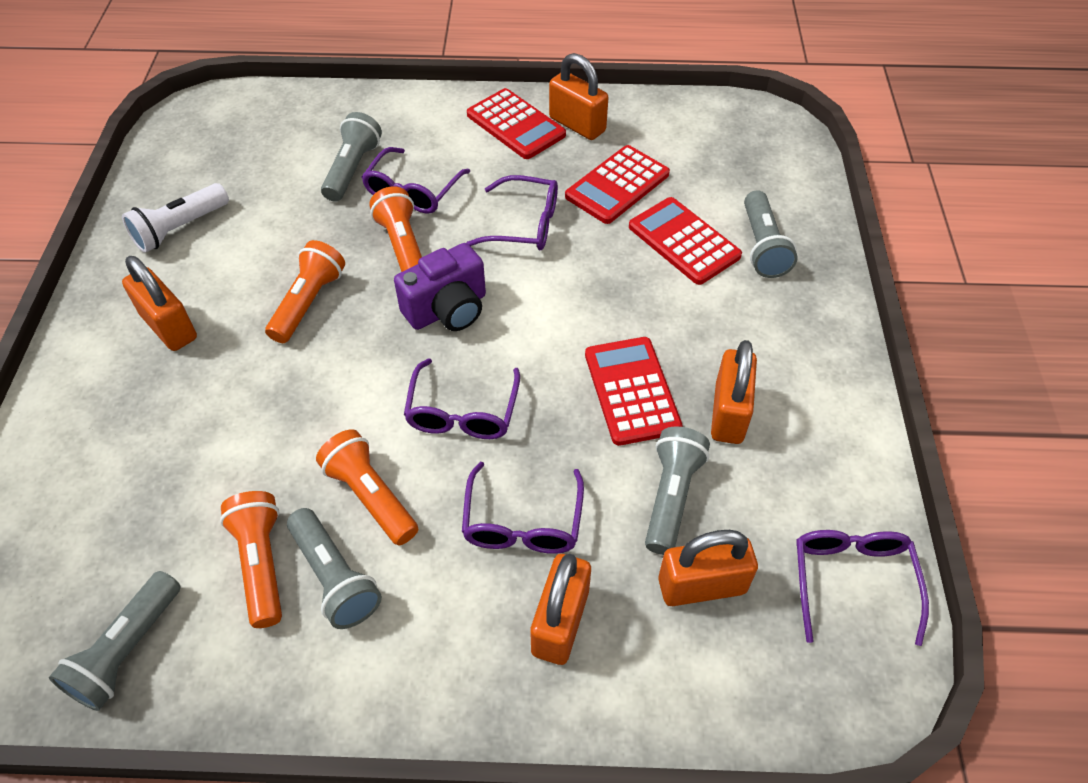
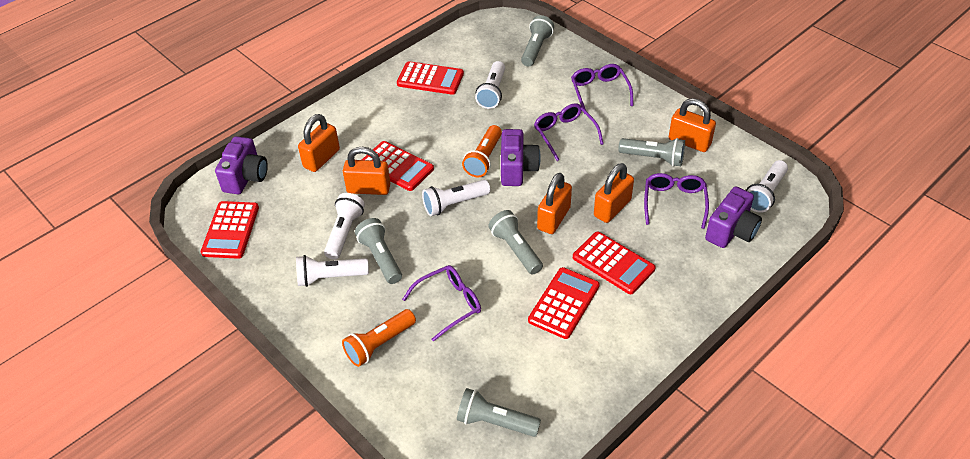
orange flashlight: [220,491,282,628] [265,240,345,343] [316,429,418,545] [369,186,422,272] = 4 -> [342,309,416,367] [462,125,502,177] = 2
purple camera: [394,243,486,331] = 1 -> [215,136,268,194] [501,129,541,186] [705,186,762,248] = 3
purple glasses: [362,147,470,214] [404,358,520,439] [462,462,584,554] [467,175,558,250] [796,530,929,646] = 5 -> [402,265,481,342] [534,103,604,161] [571,64,633,114] [644,173,709,229] = 4
red calculator: [467,88,566,159] [565,145,670,224] [585,337,683,446] [629,197,742,285] = 4 -> [201,201,259,259] [362,141,434,191] [397,61,464,95] [528,267,600,339] [573,232,656,294] = 5
white flashlight: [122,183,229,253] = 1 -> [296,255,369,287] [324,193,365,260] [422,180,490,216] [475,61,505,109] [746,160,788,213] = 5

